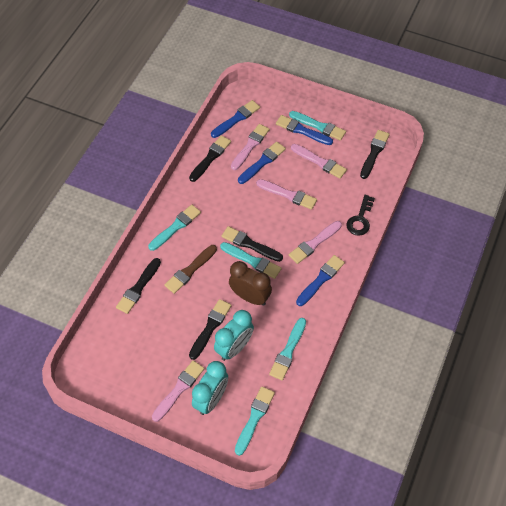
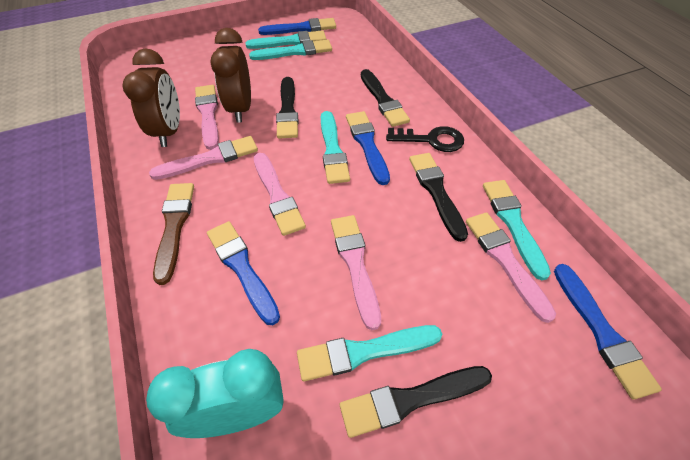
black brush: [116,258,161,314] [189,135,231,182] [189,299,231,360] [221,226,283,262] [360,130,390,179] = 5 -> [276,77,298,139] [340,366,492,438] [361,69,410,127] [409,153,468,242] = 4
brown clock: [229,261,272,306] = 1 -> [122,48,180,147] [210,28,251,123] = 2
turquoise clock: [192,361,228,415] [214,310,254,361] = 2 -> [146,349,284,438] = 1

